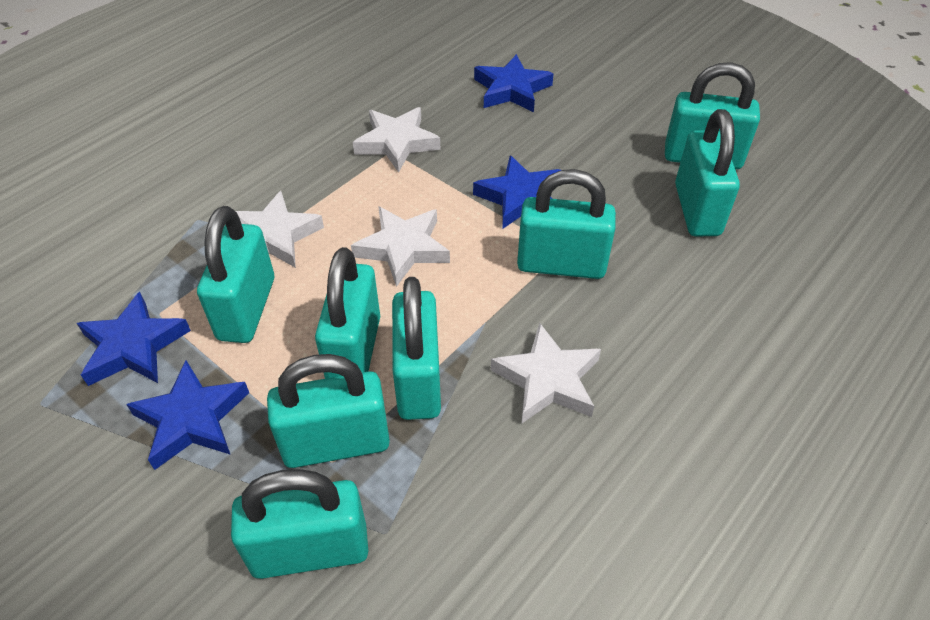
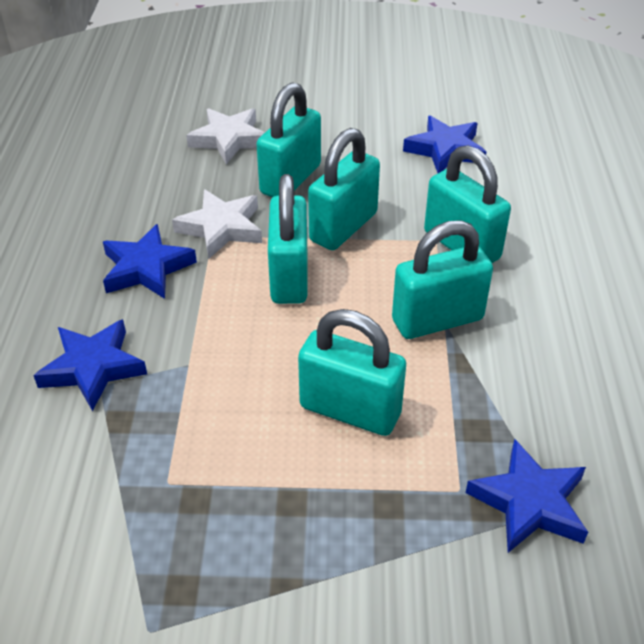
turquoise padlock: [197,206,274,343] [231,469,368,579] [267,354,390,468] [315,247,380,379] [392,277,441,420] [517,169,616,279] [665,62,760,169] [675,109,740,236] = 8 -> [256,82,321,197] [268,174,308,304] [298,309,406,436] [308,128,380,250] [392,220,493,339] [424,145,511,263] = 6
white star: [236,191,324,268] [351,206,450,287] [353,107,441,173] [491,322,601,424] = 4 -> [172,189,262,259] [186,108,265,164] = 2

